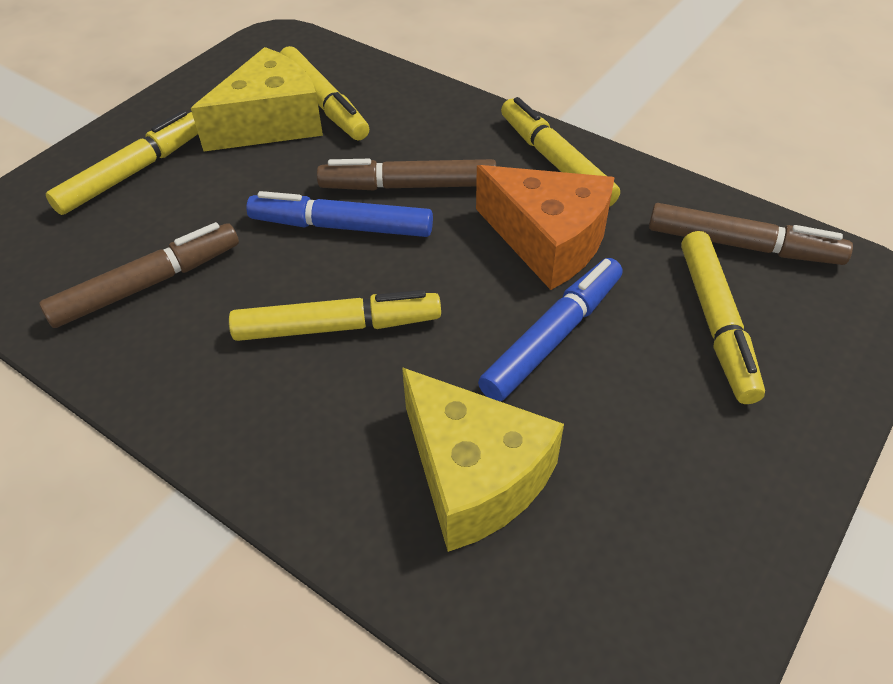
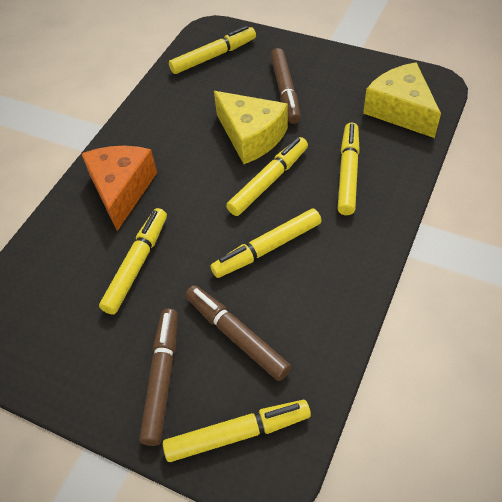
blue marker: [246,191,433,237] [478,258,622,402] = 2 -> none = 0
yellow marker: [46,110,198,215] [229,290,441,341] [280,46,369,141] [501,97,620,207] [681,231,765,404] = 5 -> [99,208,167,315] [163,400,311,462] [169,26,256,74] [210,208,321,278] [226,137,308,216] [338,123,360,215] = 6

